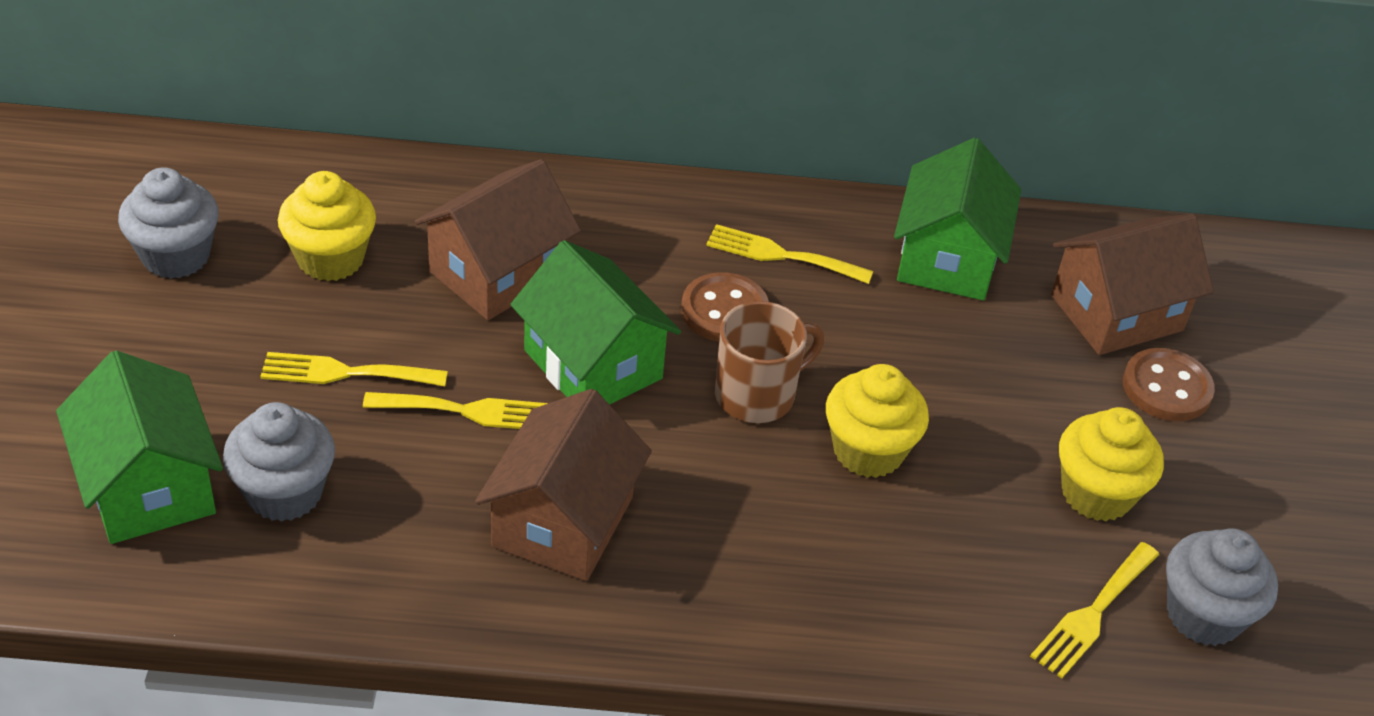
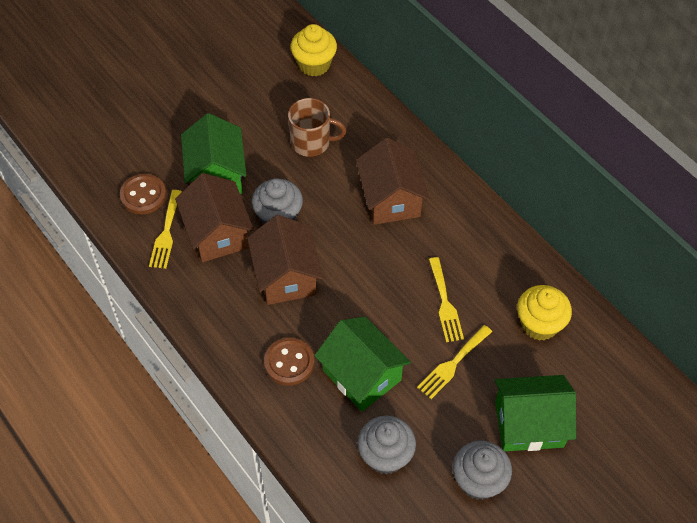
yellow cupcake: [278,171,376,281] [826,364,929,478] [1059,407,1164,521] = 3 -> [291,24,337,76] [517,285,572,341] = 2
yellow fork: [260,352,448,386] [363,392,548,429] [706,224,873,284] [1030,542,1159,679] = 4 -> [149,190,182,269] [417,325,492,399] [429,257,464,342] = 3

